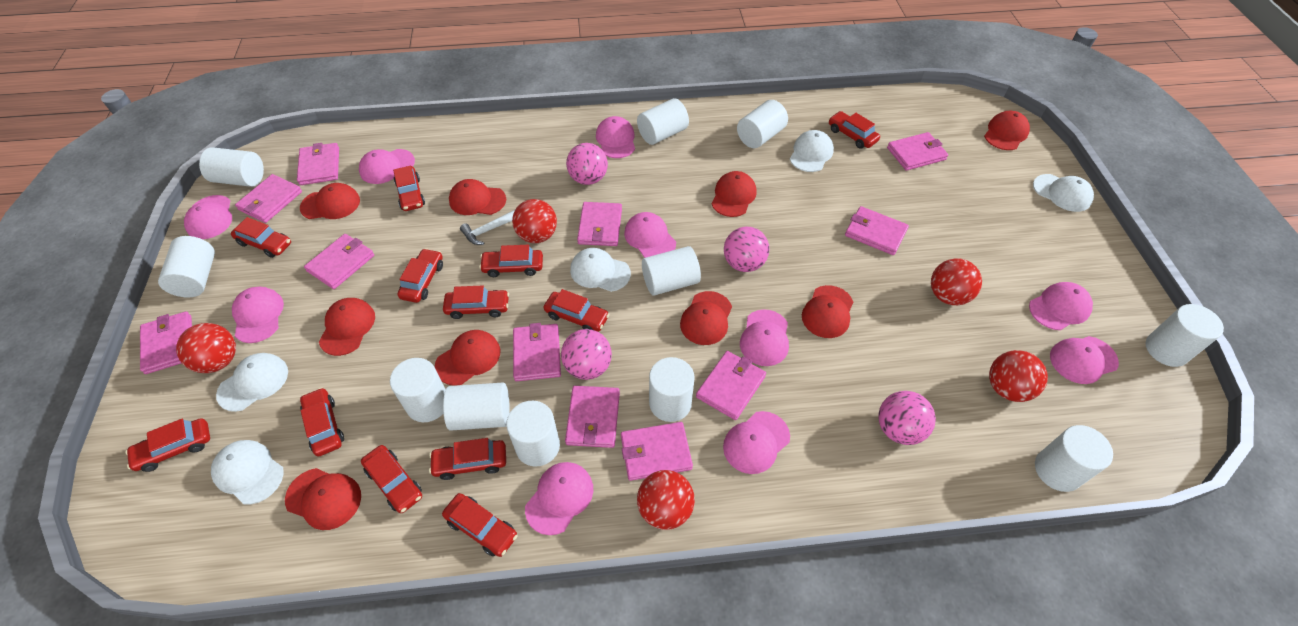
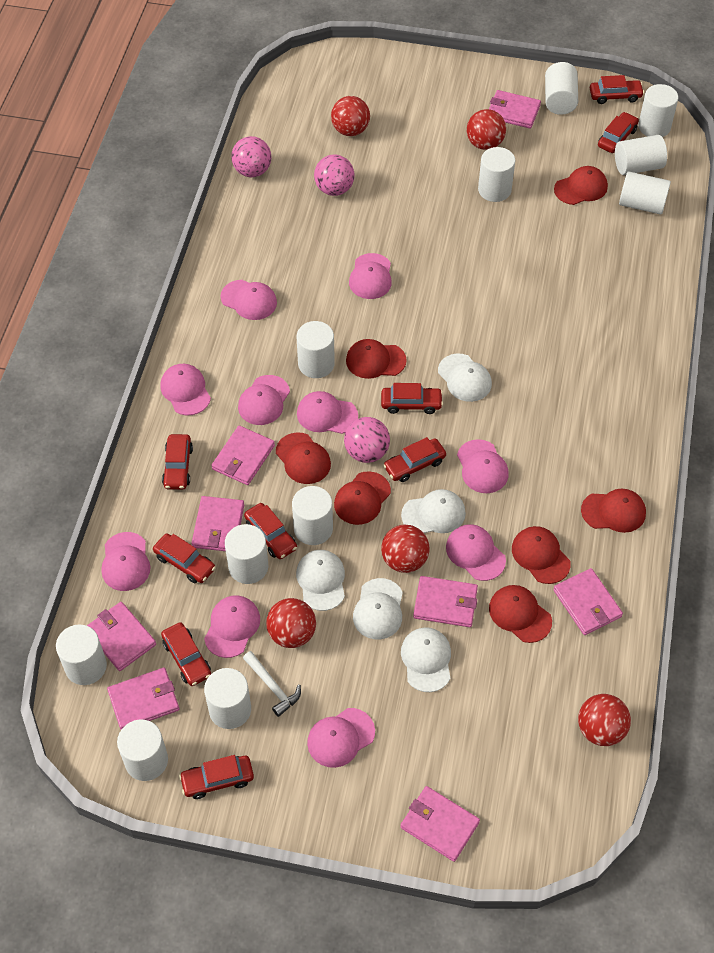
pink ball: [561,329,612,380] [566,143,608,185] [724,227,770,272] [878,391,936,445] = 4 -> [231,136,271,177] [314,155,355,196] [344,417,390,463] = 3
pink wallet: [140,311,192,374] [235,174,302,223] [297,143,339,185] [304,234,374,289] [513,323,561,381] [565,386,620,448] [577,202,622,246] [621,422,693,481] [696,351,766,420] [845,206,909,255] [887,132,948,171] = 11 -> [87,602,156,671] [107,668,179,730] [192,496,244,551] [211,426,275,485] [401,786,480,862] [413,576,478,627] [489,90,541,129] [553,568,623,635] = 8
red cap: [285,468,361,530] [300,183,360,219] [319,298,375,356] [435,330,500,386] [449,179,506,215] [680,291,732,345] [711,171,757,217] [802,285,853,338] [984,111,1030,150] = 9 -> [276,432,331,484] [334,471,391,525] [346,339,407,379] [489,585,552,643] [512,526,571,584] [554,166,608,205] [581,489,646,533] = 7
red car: [125,418,210,472] [231,217,291,258] [300,387,344,456] [361,445,422,513] [393,166,425,211] [397,248,443,303] [429,438,506,480] [442,493,517,557] [443,285,509,319] [479,245,543,277] [543,289,610,332] [829,111,880,149] = 12 -> [153,534,216,583] [161,622,211,686] [162,434,193,490] [179,755,254,799] [244,503,297,559] [381,383,443,414] [383,437,446,482] [590,75,644,104] [598,112,639,153] = 9

